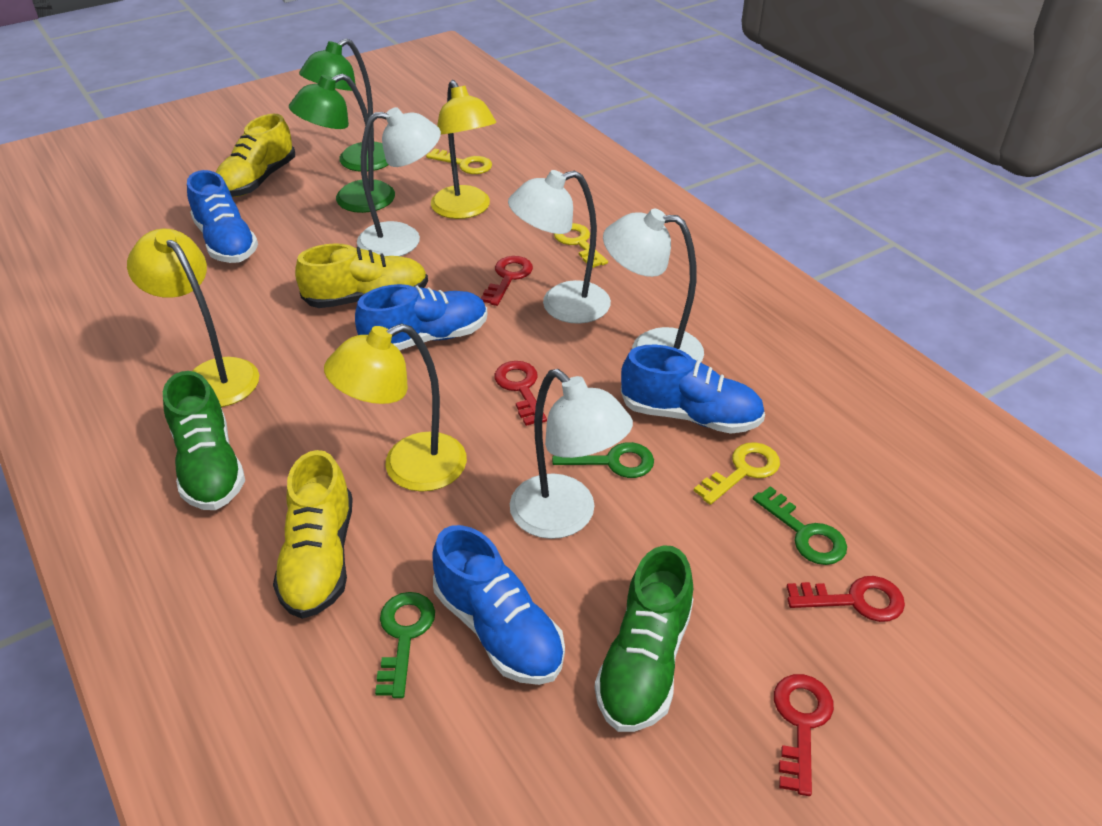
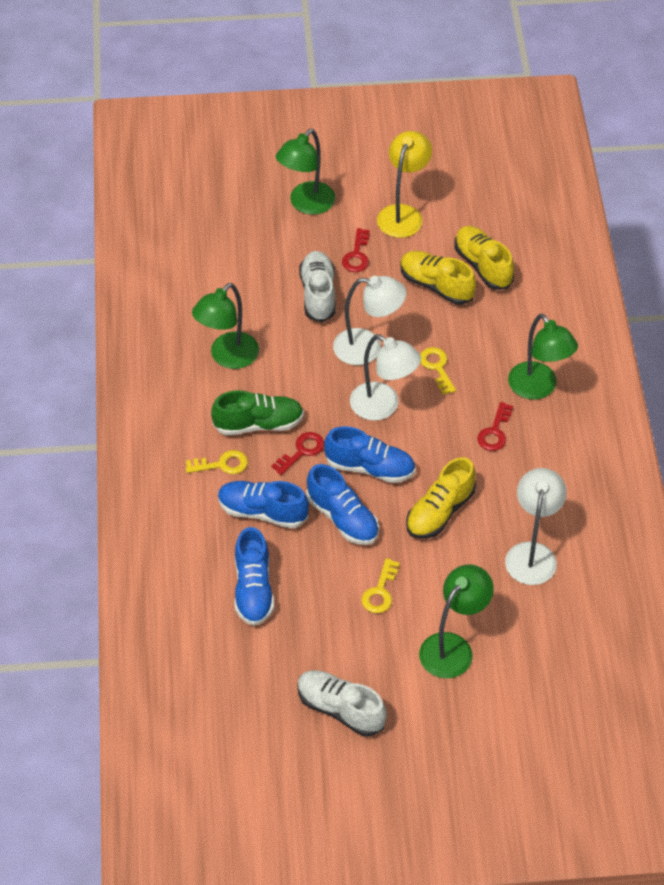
green key: [375,592,435,698] [552,442,654,478] [753,486,847,565] = 3 -> none = 0
green lamp: [289,74,395,213] [299,38,388,172] = 2 -> [192,283,259,369] [276,129,335,215] [419,565,494,678] [508,314,578,400] = 4
green shoe: [163,371,245,510] [595,545,693,732] = 2 -> [211,390,304,435] = 1
red key: [481,256,533,306] [495,361,547,426] [774,674,834,796] [787,576,905,622] = 4 -> [271,432,324,475] [342,228,370,272] [477,402,513,451] = 3
white lamp: [357,107,441,256] [508,170,611,324] [510,369,633,539] [603,209,704,362] = 4 -> [333,276,406,365] [350,334,421,421] [505,468,567,585] = 3
white shoe: none = 0 -> [297,670,387,736] [299,251,336,323] = 2
yellow lamp: [127,229,259,407] [324,323,467,492] [431,80,496,219] = 3 -> [377,131,432,238] = 1

